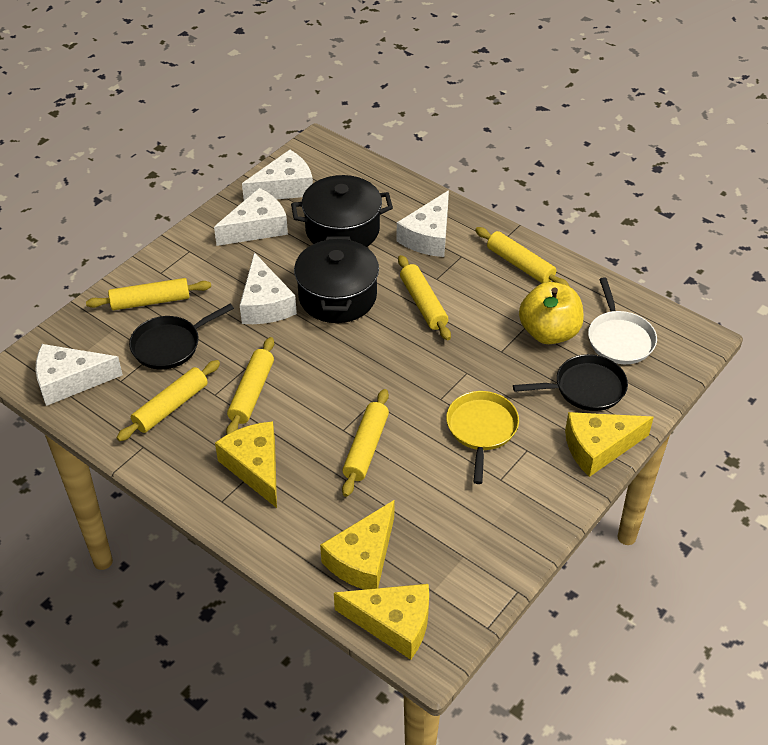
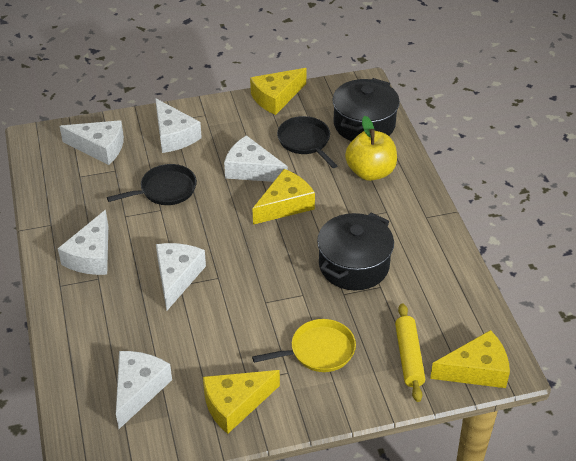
white cheese: [36,344,123,406] [214,188,288,246] [240,252,297,324] [242,150,313,200] [397,190,449,257] = 5 -> [58,210,108,275] [60,120,124,165] [116,351,172,429] [155,98,202,153] [156,243,206,310] [224,135,288,182] = 6
white pan: [588,277,657,364] = 1 -> none = 0
yellow rolling pin: [86,278,211,310] [117,360,220,441] [226,337,274,435] [342,389,389,497] [398,255,451,340] [475,227,570,287] = 6 -> [395,303,425,402] = 1

